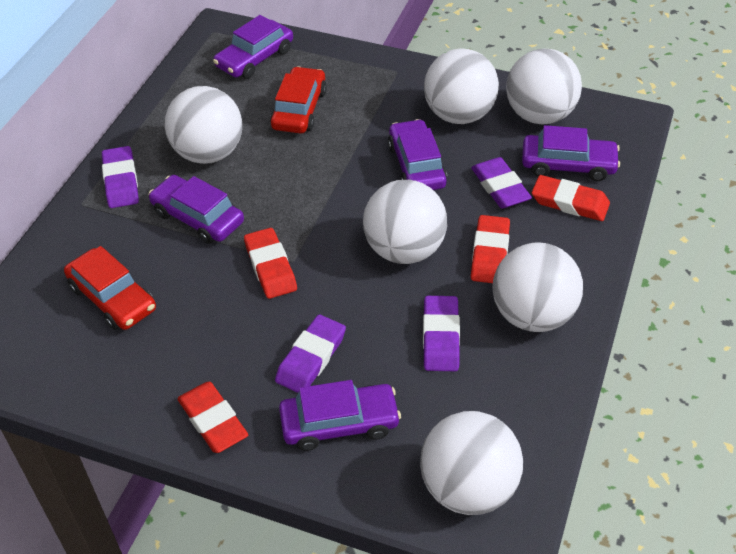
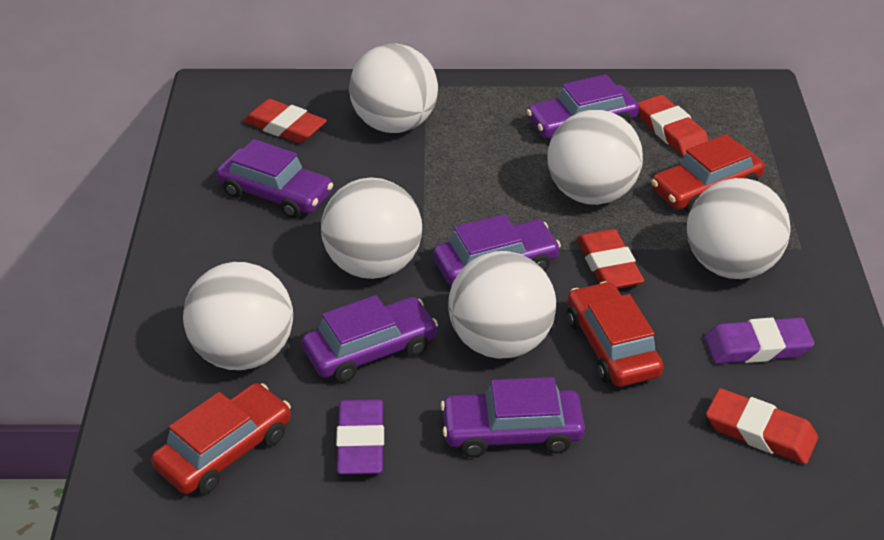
purple eraser: [102,146,139,208] [275,315,346,393] [423,296,460,371] [471,157,532,208] = 4 -> [336,399,384,475] [704,317,815,364] = 2
red car: [64,246,156,330] [270,66,327,134] = 2 -> [151,383,291,494] [567,281,664,387] [651,134,765,213] = 3

